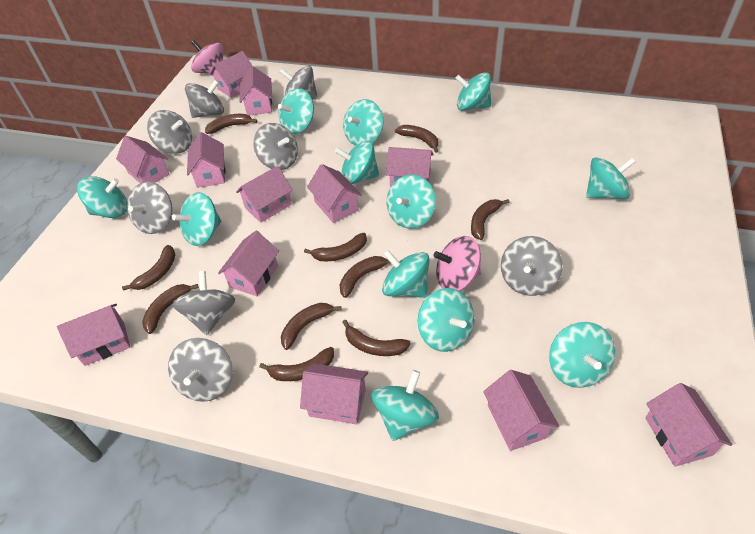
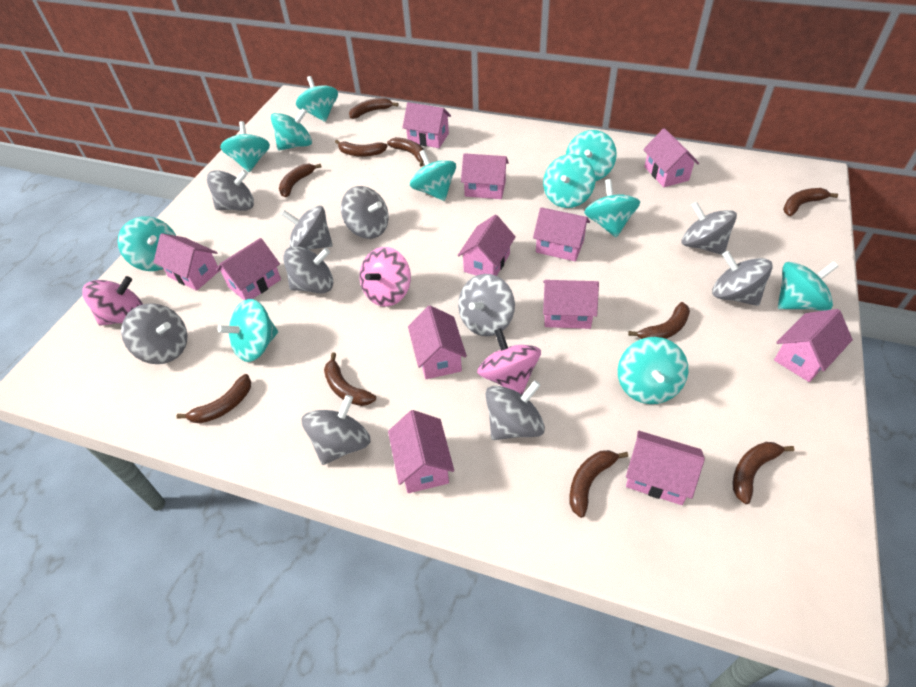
grey spinning top: [127,181,172,234] [147,110,192,154] [168,338,233,402] [172,271,235,335] [185,80,224,118] [253,123,298,170] [279,66,318,100] [501,236,562,296] = 8 -> [121,303,187,364] [207,170,254,211] [281,206,333,250] [284,246,333,293] [302,395,370,465] [341,186,389,239] [458,274,515,336] [485,380,545,440] [682,202,737,255] [712,251,773,306] = 10
pink spinning top: [191,40,223,74] [433,236,481,291] = 2 -> [82,276,143,326] [360,247,411,307] [477,328,541,395] = 3
turquoise spinning top: [77,176,127,218] [172,192,221,246] [278,88,314,134] [335,141,379,184] [343,99,384,146] [372,370,439,441] [382,250,429,298] [387,175,436,229] [418,288,475,352] [455,72,491,111] [549,322,615,388] [586,157,635,199] = 12 -> [118,216,176,271] [217,299,278,362] [220,121,270,172] [271,108,312,150] [296,76,338,122] [410,150,456,201] [543,154,595,208] [566,130,617,181] [584,179,640,237] [618,337,688,404] [778,261,839,311] = 11

